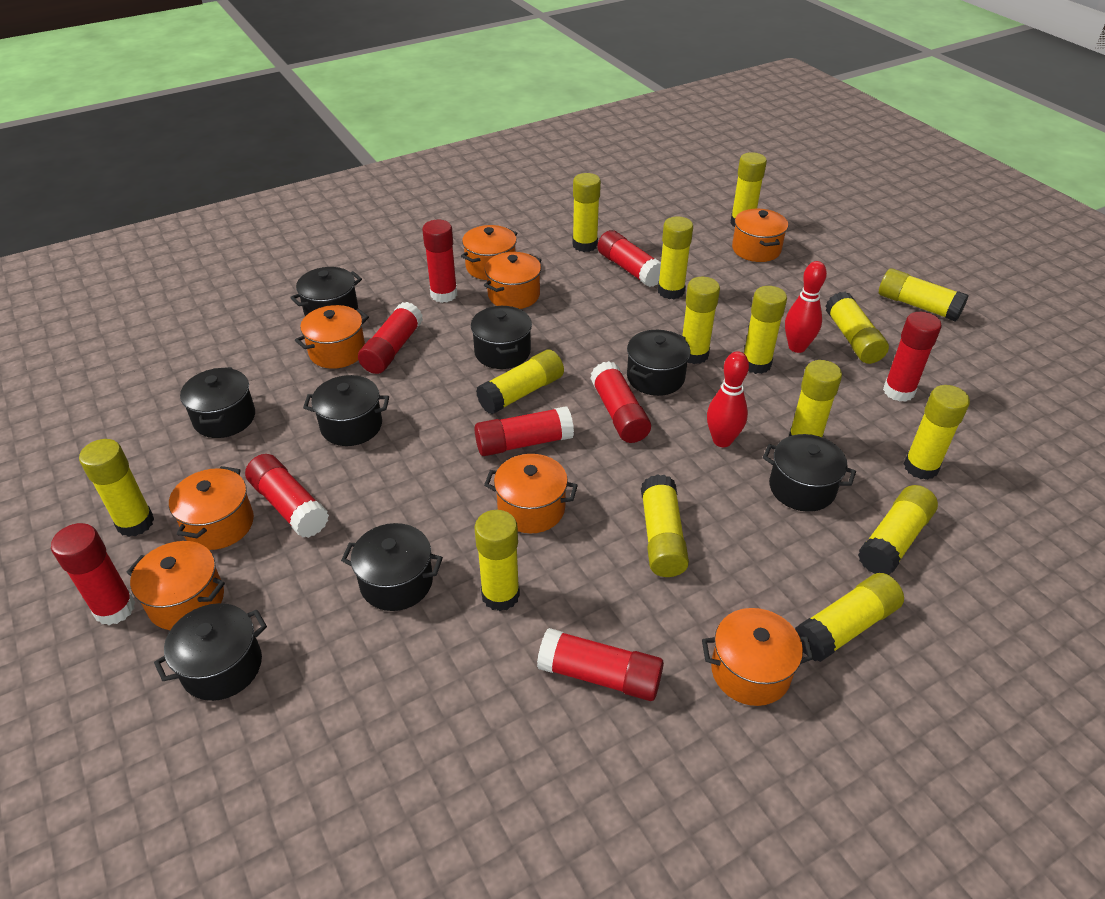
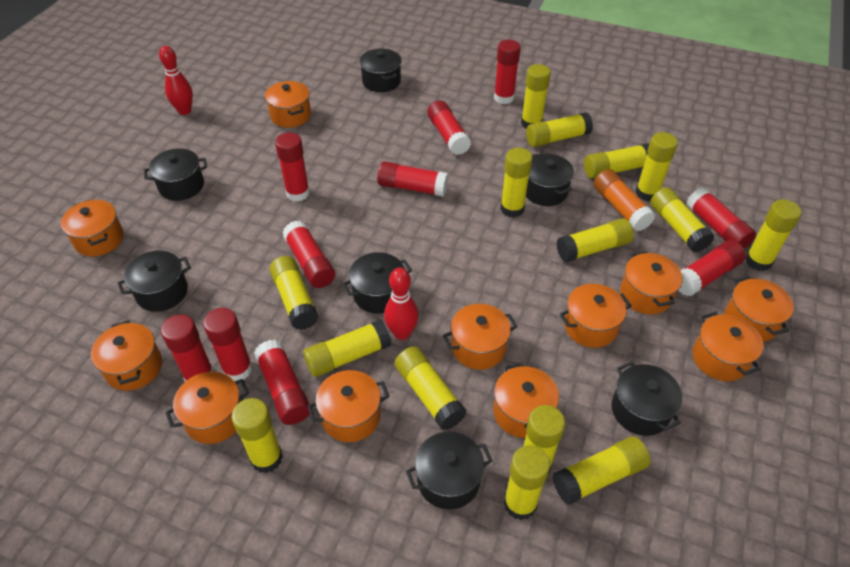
black pot: [154,603,267,701] [180,367,255,438] [290,267,362,316] [303,375,389,446] [341,523,443,611] [471,306,532,369] [627,330,691,396] [763,434,856,512] = 8 -> [117,251,191,312] [144,148,207,201] [342,252,412,314] [359,49,402,92] [406,432,493,509] [526,154,574,206] [612,361,682,436] = 7
orange glue stick: none = 0 -> [594,169,655,231] = 1
orange pot: [126,541,225,630] [169,466,254,550] [295,305,369,369] [461,225,517,280] [484,252,541,309] [484,454,578,533] [702,608,814,706] [732,209,788,262] = 8 -> [61,200,124,256] [91,320,162,391] [165,372,249,444] [265,81,311,128] [307,370,389,442] [443,304,518,370] [493,363,559,438] [560,284,632,348] [620,251,683,315] [692,312,763,381] [724,276,794,342] = 11
red glue stick: [51,523,135,625] [245,454,329,538] [358,302,423,374] [422,220,457,303] [475,406,574,456] [537,628,664,701] [590,361,651,443] [597,230,661,287] [883,312,942,402] = 9 -> [161,314,214,381] [203,308,253,381] [254,340,310,425] [275,132,310,202] [282,221,335,288] [377,161,449,197] [427,100,471,155] [494,40,521,104] [678,240,746,296] [686,187,756,248] = 10

